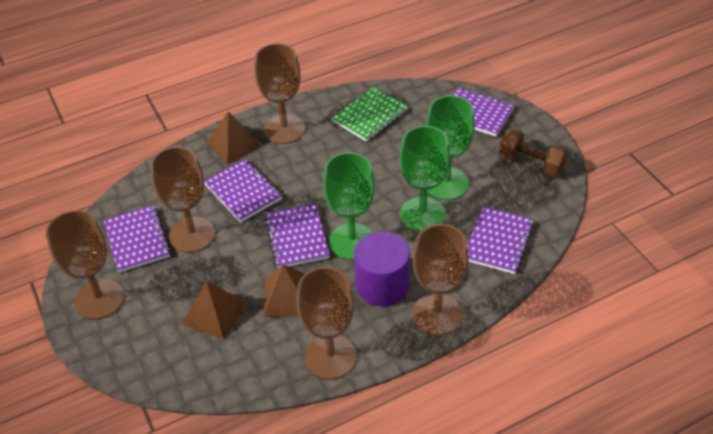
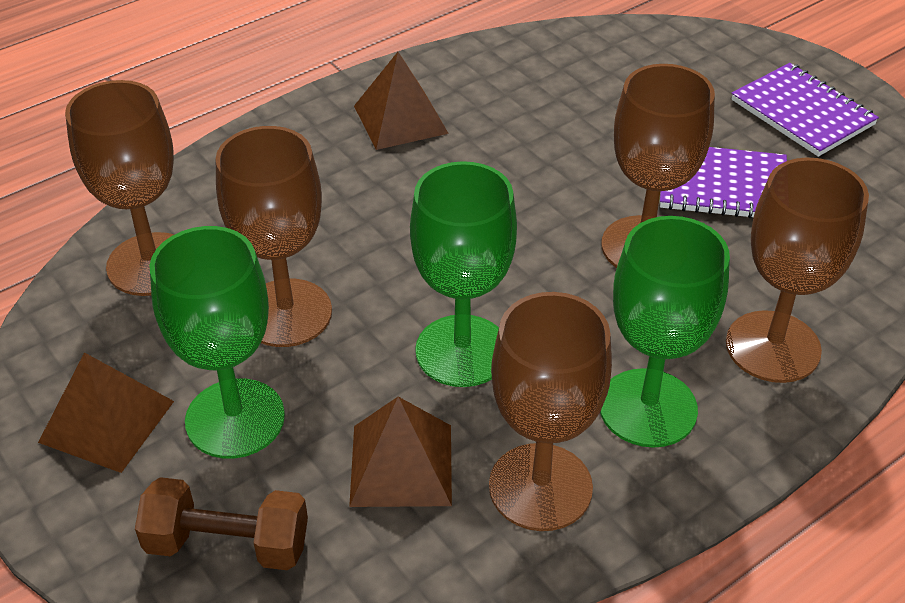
green notebook: [332,87,408,142] = 1 -> none = 0
purple cylinder: [354,231,410,306] = 1 -> none = 0
purple notebook: [103,205,171,272] [204,159,282,222] [265,204,330,268] [452,87,515,137] [468,206,534,274] = 5 -> [660,147,787,218] [731,63,879,157] = 2

